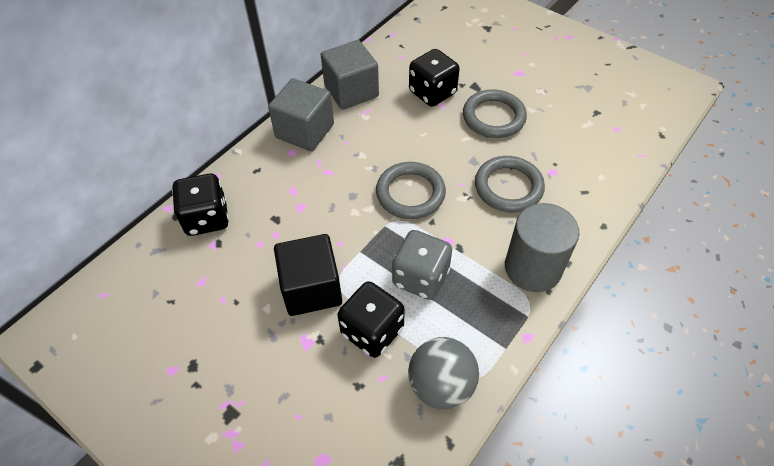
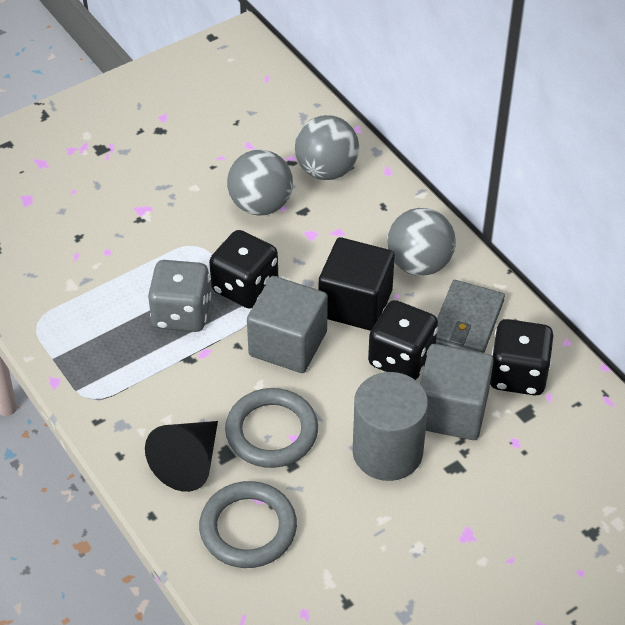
black cone: none = 0 -> [145,421,218,492] = 1
grey ball: [408,337,479,409] = 1 -> [227,150,293,216] [295,115,359,180] [387,208,456,276] = 3
grey ring: [376,162,446,219] [463,89,527,138] [475,156,545,212] = 3 -> [199,481,297,568] [225,388,318,468] = 2
grey wallet: none = 0 -> [436,280,505,353] = 1

